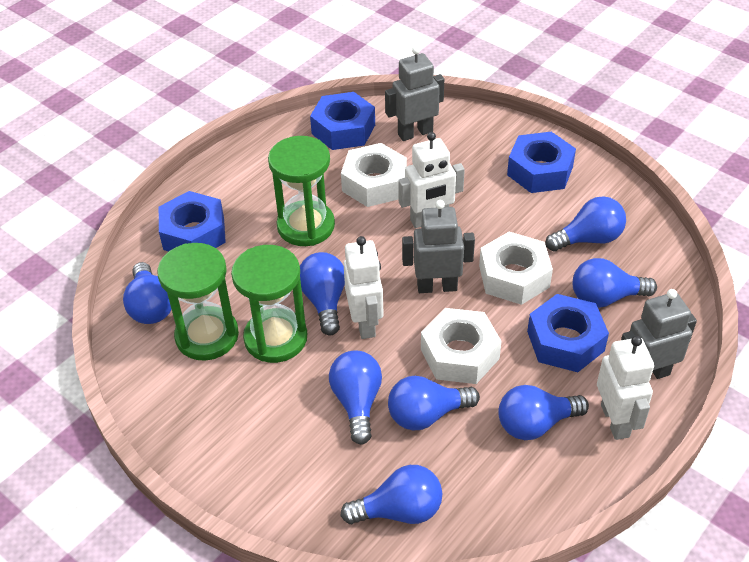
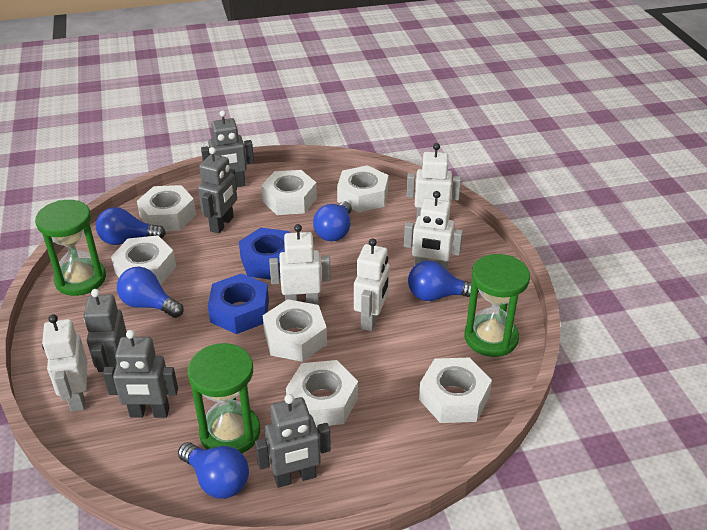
blue light bulb: [123,262,172,324] [300,252,345,336] [329,351,382,445] [341,465,442,524] [388,376,480,431] [498,385,589,440] [546,196,626,252] [573,258,657,308] = 8 -> [96,207,166,245] [117,267,184,318] [178,442,249,499] [313,201,352,241] [408,260,479,301] = 5
blue nut: [159,191,226,252] [310,92,375,150] [507,132,576,193] [527,294,609,372] = 4 -> [208,273,269,334] [239,228,290,280] = 2
grey robot: [385,46,444,141] [402,200,475,293] [621,289,697,379] = 3 -> [84,289,127,372] [103,330,178,418] [198,147,237,234] [201,110,254,187] [255,394,331,488] = 5
white nut: [341,143,407,207] [421,308,502,384] [479,232,553,305] = 3 -> [111,235,176,285] [137,185,196,231] [261,170,317,215] [263,299,327,362] [286,360,358,427] [337,165,389,213] [419,358,492,423] = 7
white robot: [343,236,384,339] [398,132,465,228] [597,336,654,440] = 3 -> [42,314,88,412] [269,224,331,305] [354,238,390,331] [404,191,463,270] [406,143,461,220] = 5

